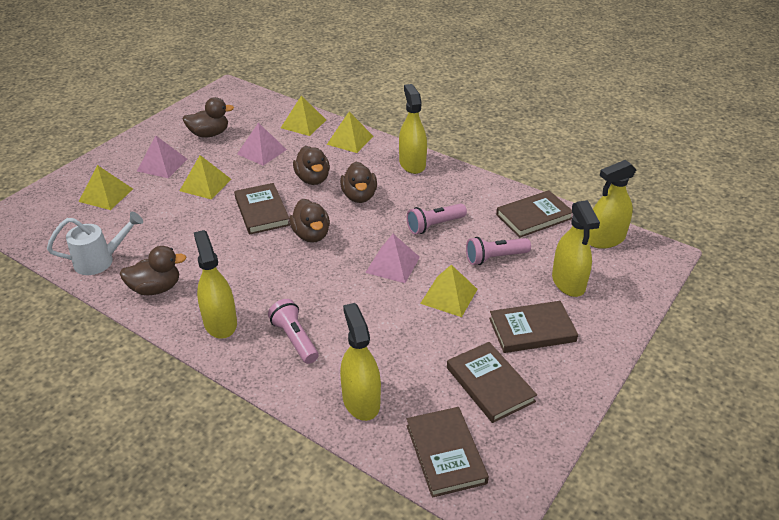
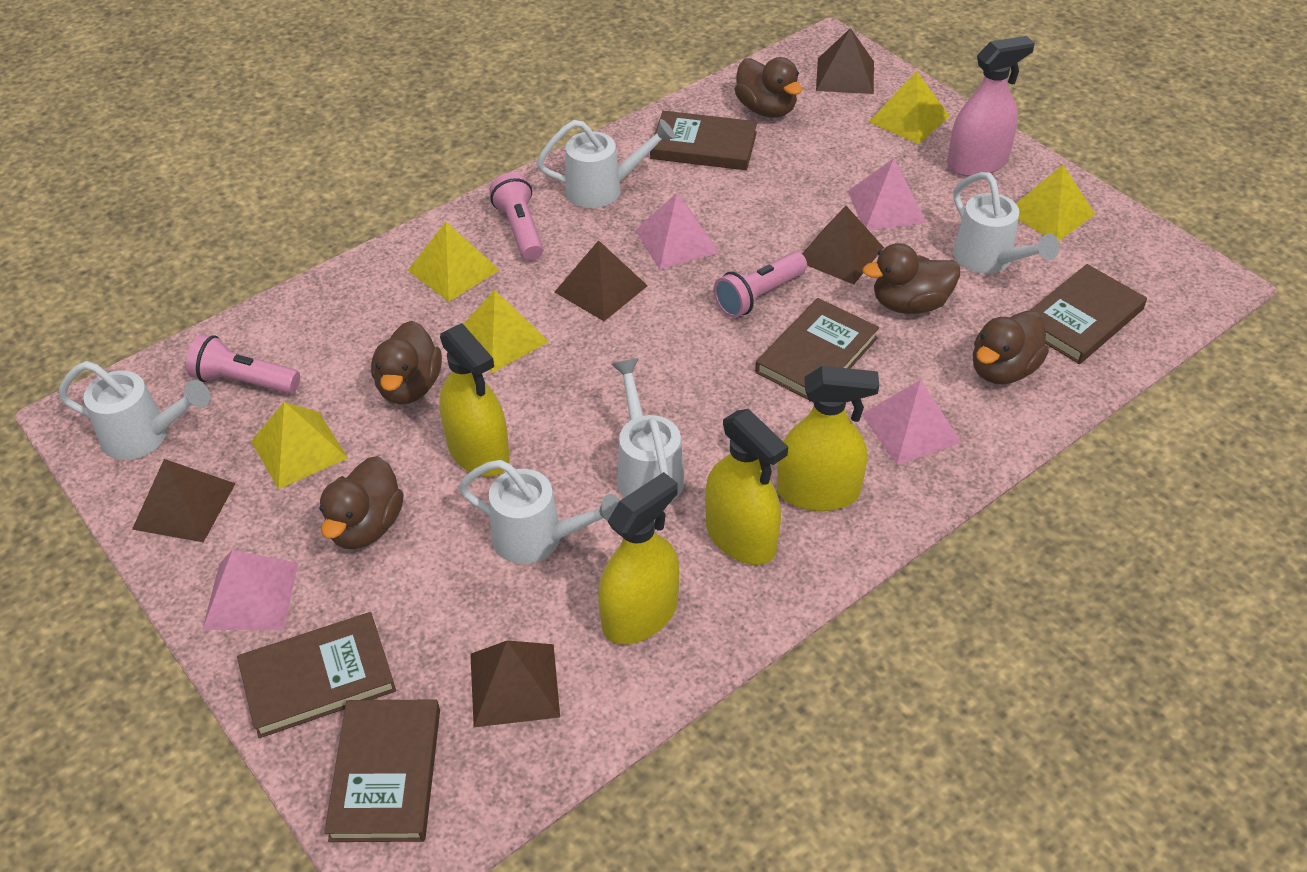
brown pyramid: none = 0 -> [132,459,236,542] [470,640,560,727] [555,240,648,321] [802,206,884,284] [816,28,874,94] = 5
pink pyramid: [137,135,187,178] [237,123,287,166] [365,234,420,283] = 3 -> [202,550,298,630] [635,193,719,270] [848,158,926,230] [862,380,962,465] = 4
pink spray bottle: none = 0 -> [947,36,1035,177] = 1
white watering can: [47,211,143,275] = 1 -> [58,361,210,460] [459,460,620,564] [537,119,676,208] [611,358,685,504] [953,172,1060,274] = 5
yellow spray bottle: [194,230,237,339] [340,303,381,421] [399,84,427,174] [552,200,600,297] [588,160,637,249] = 5 -> [439,323,509,477] [598,472,679,644] [705,409,788,565] [777,366,879,511] = 4

